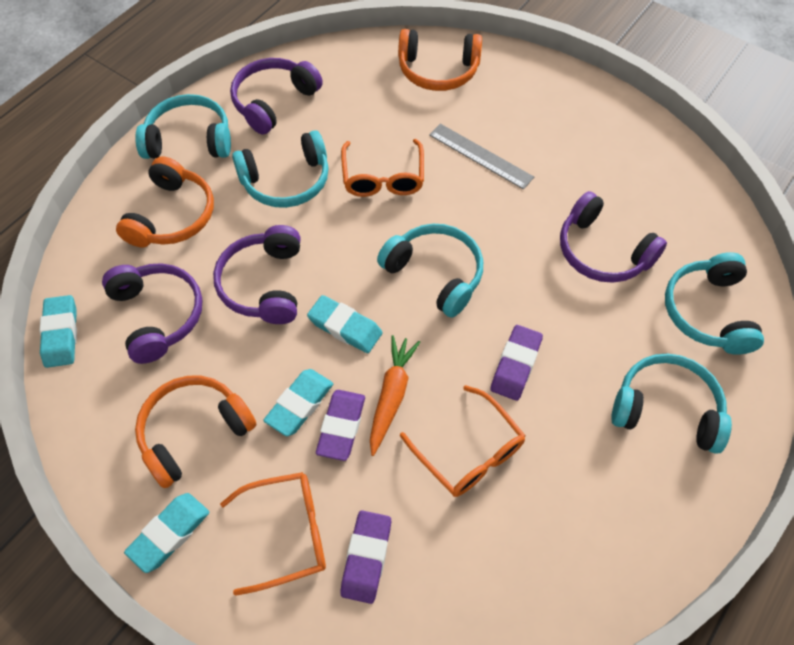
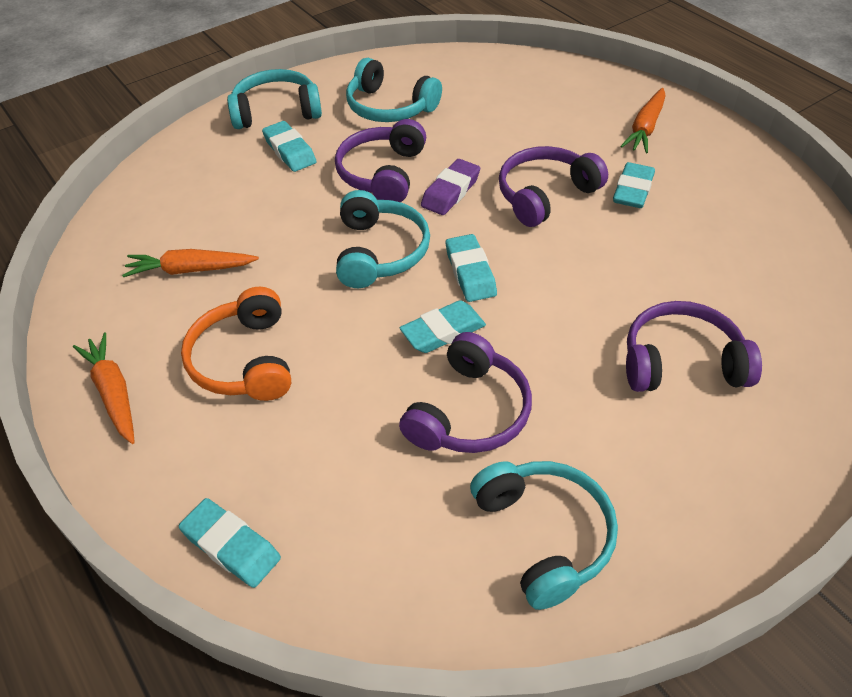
grey ruler: [429,124,534,190] = 1 -> none = 0
orange carrot: [370,335,420,456] = 1 -> [73,333,135,444] [122,249,259,277] [620,88,665,153] = 3
orange glasses: [220,472,326,596] [341,139,424,197] [400,385,526,497] = 3 -> none = 0
orange headphones: [116,156,214,247] [135,376,257,488] [398,29,482,91] = 3 -> [181,287,291,401] = 1
purple eraser: [316,390,365,461] [340,510,391,604] [490,325,543,401] = 3 -> [421,159,480,215] = 1
turquoise eraser: [39,295,77,368] [124,493,210,573] [263,369,333,436] [307,295,382,353] = 4 -> [179,498,281,588] [262,121,317,172] [400,300,486,353] [446,234,497,302] [613,162,655,208] = 5
turquoise headphones: [135,94,231,159] [232,130,329,208] [377,224,483,317] [611,353,732,454] [665,252,764,355] = 5 -> [227,69,322,129] [336,190,430,288] [346,58,442,122] [470,461,618,610] = 4

